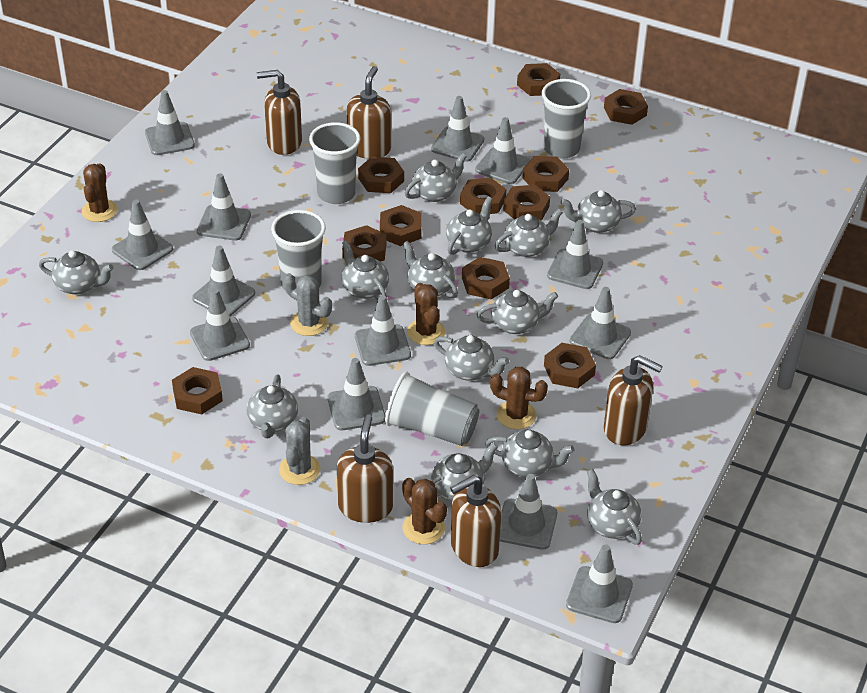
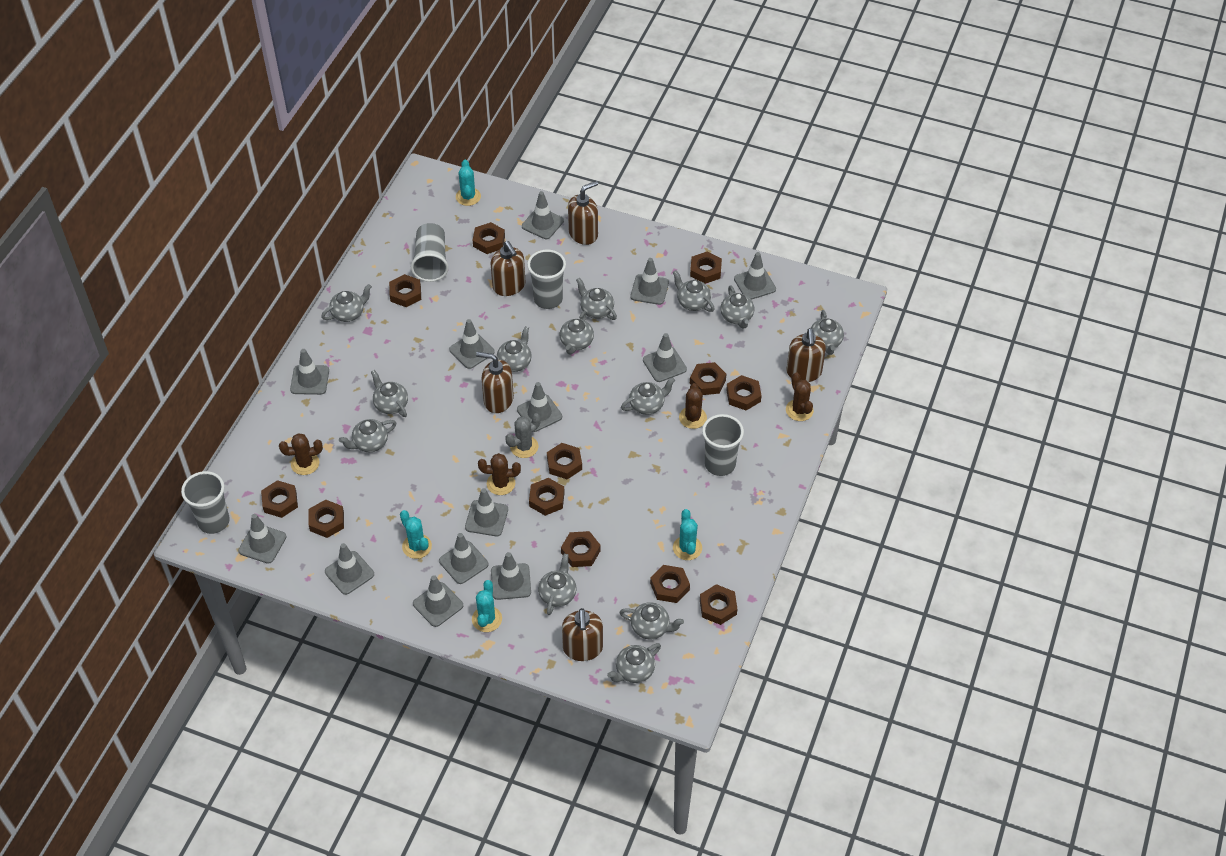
brown nut: [172,367,223,414] [342,225,386,262] [358,157,404,193] [380,205,422,246] [460,178,506,214] [462,257,510,299] [503,185,550,221] [517,63,560,96] [522,156,569,192] [544,343,596,388] [604,89,648,125] = 11 -> [261,480,298,518] [309,500,344,538] [389,274,421,307] [473,222,505,254] [529,478,565,516] [547,443,582,479] [561,531,601,567] [650,565,690,603] [690,251,722,284] [690,362,726,395] [700,584,737,625] [726,375,762,411] = 12
grey cactus: [279,417,320,485] [284,273,332,336] = 2 -> [505,413,541,458] = 1
turquoise cactus: none = 0 -> [400,510,432,559] [456,160,481,206] [472,580,502,632] [673,509,702,560] = 4

